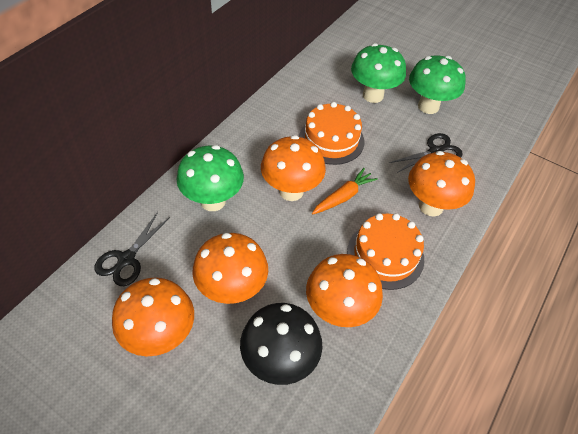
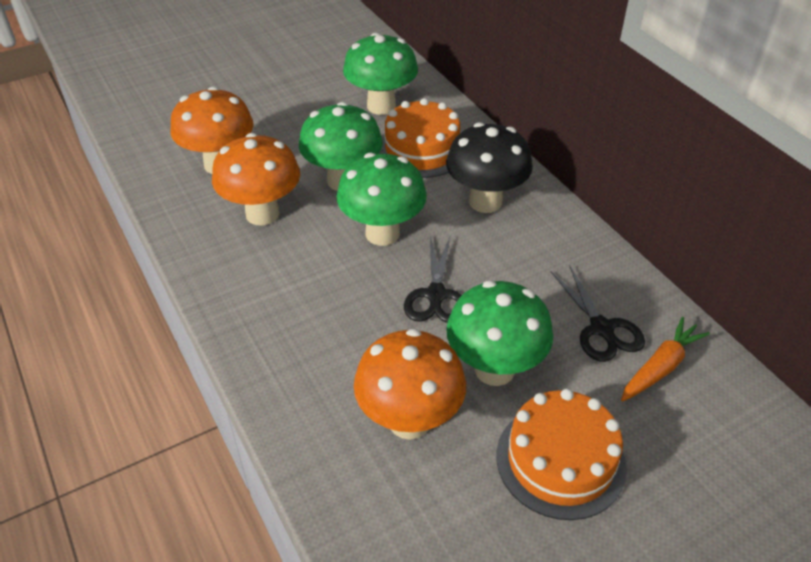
green mushroom: [176,145,244,211] [351,43,406,103] [409,56,466,114] = 3 -> [299,102,383,191] [336,153,427,246] [343,33,418,115] [446,280,553,386] = 4
orange mushroom: [112,277,194,356] [192,233,268,304] [261,135,326,201] [306,254,383,327] [408,151,475,217] = 5 -> [170,87,254,174] [212,133,300,226] [354,328,466,440] = 3

